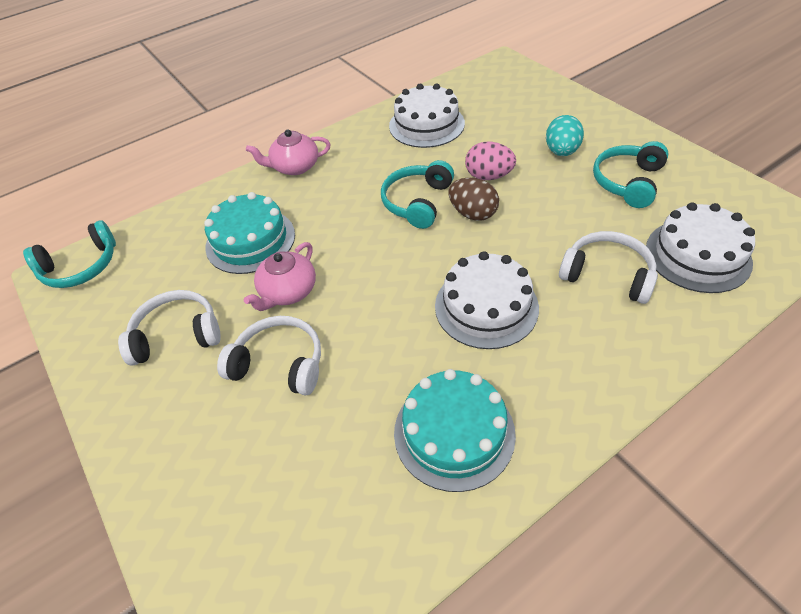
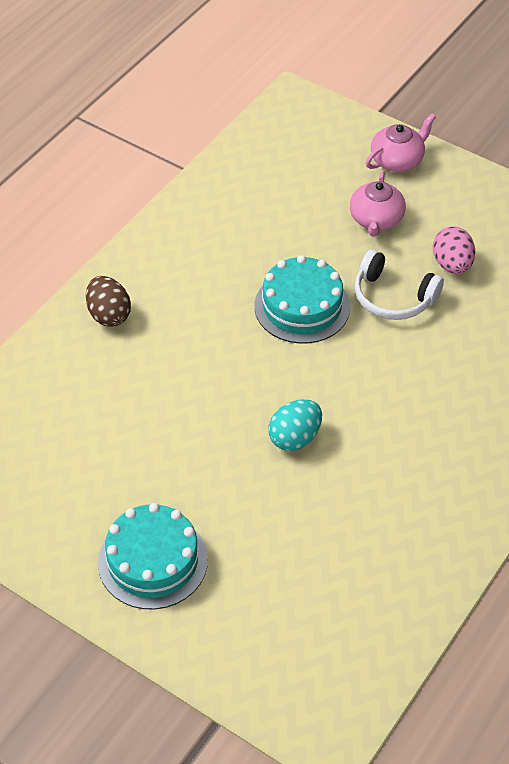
turquoise headphones: [23,220,116,288] [381,160,454,229] [593,141,668,208] = 3 -> none = 0
white cake: [389,84,465,148] [435,251,539,349] [646,202,755,293] = 3 -> none = 0
white headphones: [118,290,221,366] [217,316,321,396] [559,231,658,304] = 3 -> [355,250,444,320] = 1

